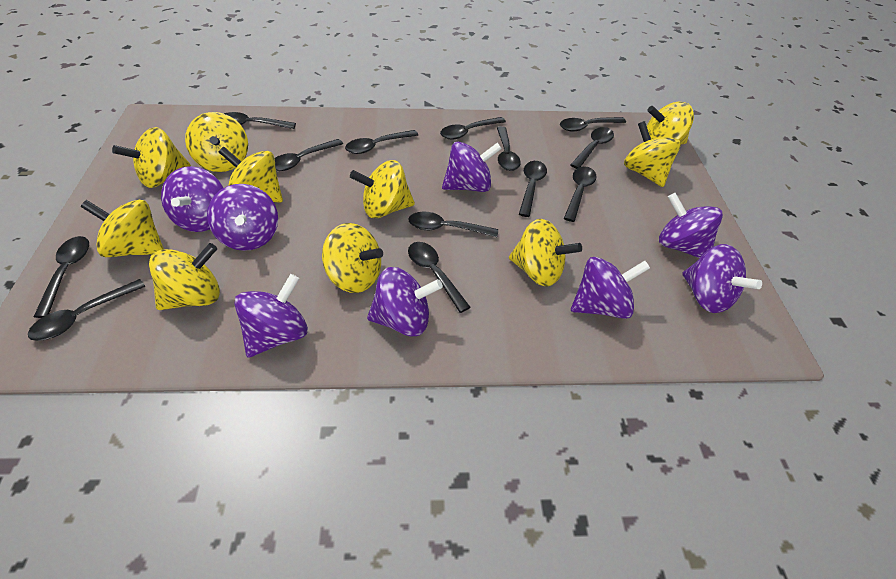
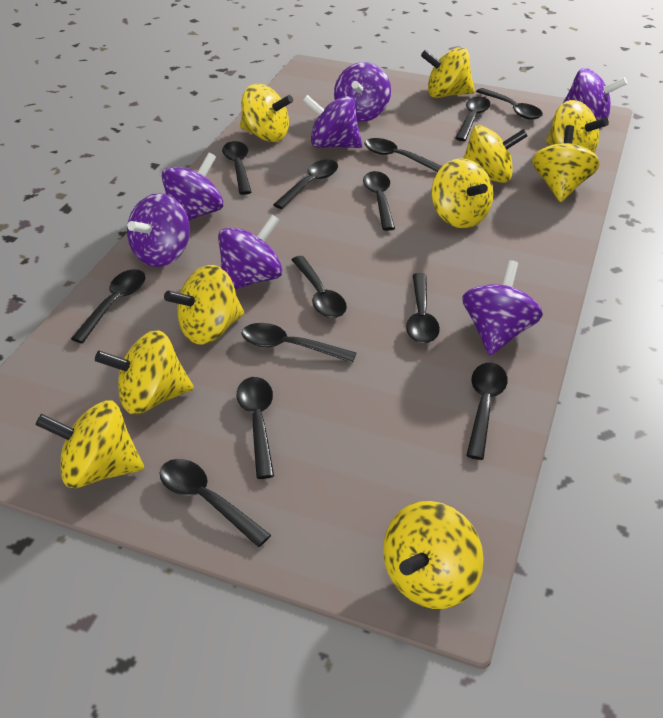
purple spinning top: [161,166,223,232] [207,184,278,251] [234,274,308,357] [367,267,443,337] [442,142,502,192] [571,257,650,319] [659,193,723,258] [682,244,762,313] = 8 -> [127,193,190,267] [162,152,223,221] [218,215,283,290] [303,95,362,148] [334,62,391,122] [462,260,543,355] [562,68,627,120] = 7

